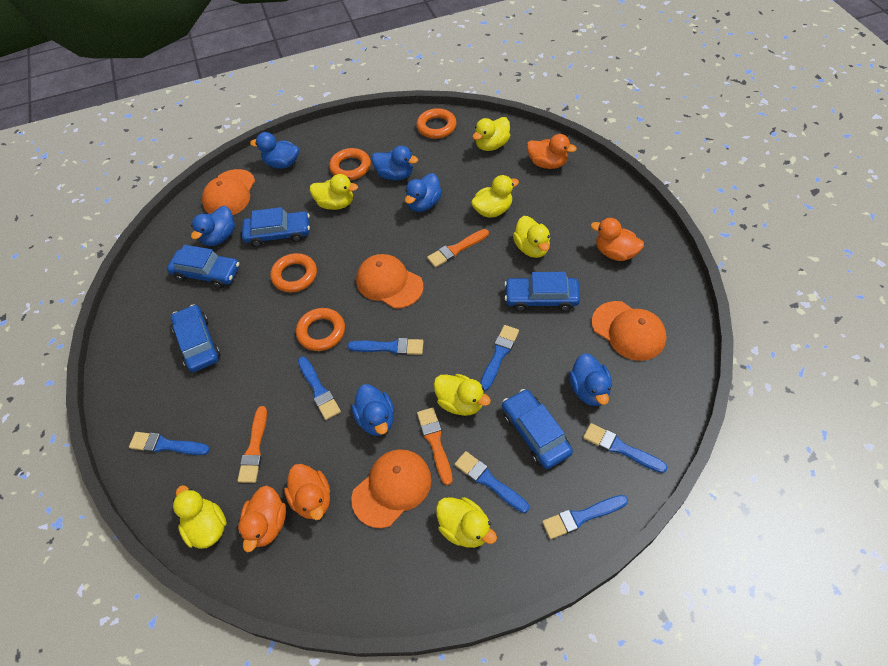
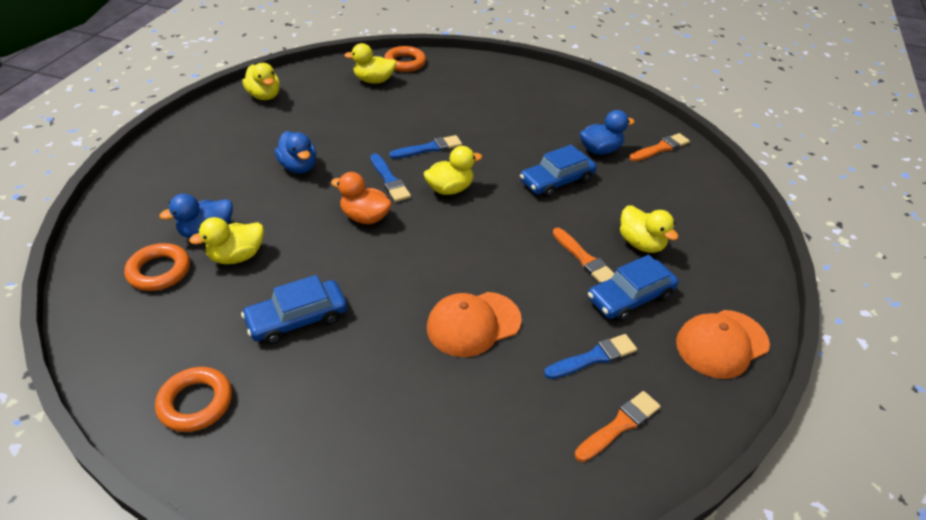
blue brush: [129,432,210,455] [298,356,341,420] [348,338,424,355] [455,451,529,513] [480,325,519,391] [542,495,628,539] [583,423,668,473] = 7 -> [371,153,411,202] [389,135,462,159] [544,334,637,379] = 3
blue car: [167,245,240,288] [171,304,220,372] [242,207,310,247] [502,389,573,469] [504,272,580,311] = 5 -> [241,275,347,345] [520,145,597,198] [588,255,679,322] = 3
blue duck: [191,206,235,246] [250,132,299,169] [352,384,394,436] [372,146,418,180] [405,173,442,212] [569,353,612,406] = 6 -> [159,194,233,239] [275,131,316,173] [580,110,635,155] = 3
orange cap: [202,169,255,215] [351,449,432,528] [356,254,424,309] [592,301,666,361] = 4 -> [427,292,522,357] [676,310,770,379] = 2
orange duck: [238,485,286,552] [284,464,330,520] [527,134,577,169] [591,218,644,261] = 4 -> [331,172,392,224] = 1
orange ring: [270,253,317,292] [296,308,345,351] [329,148,371,180] [416,108,457,139] = 4 -> [124,243,190,291] [155,367,232,432] [384,46,426,72] = 3
yellow duck: [173,485,227,549] [310,174,358,210] [434,374,491,416] [436,497,497,548] [471,175,519,218] [472,117,510,151] [513,216,550,258] = 7 -> [189,217,264,264] [242,63,280,100] [344,43,396,84] [423,146,482,195] [620,205,679,253] = 5

